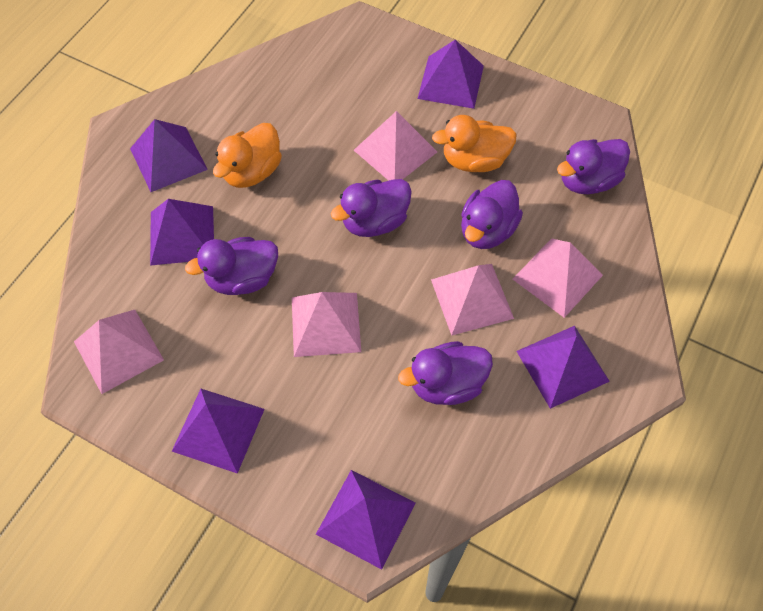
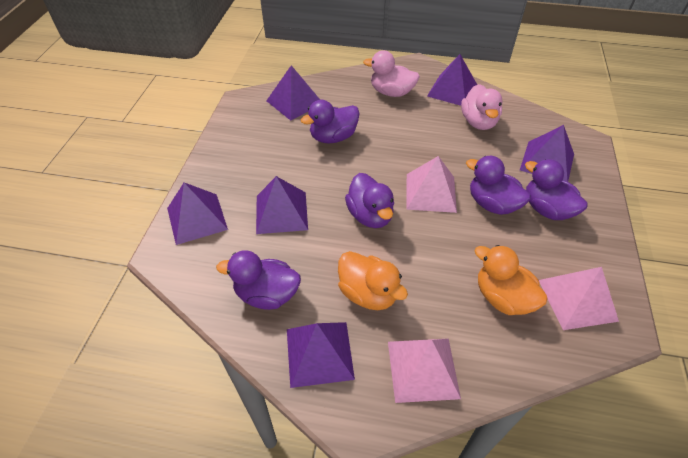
pink duck: none = 0 -> [363,50,420,97] [461,84,503,130] = 2
pink pyramid: [74,310,164,394] [292,292,361,357] [354,111,437,181] [431,264,514,336] [513,238,603,318] = 5 -> [388,339,461,403] [406,156,457,213] [539,267,619,330] = 3

